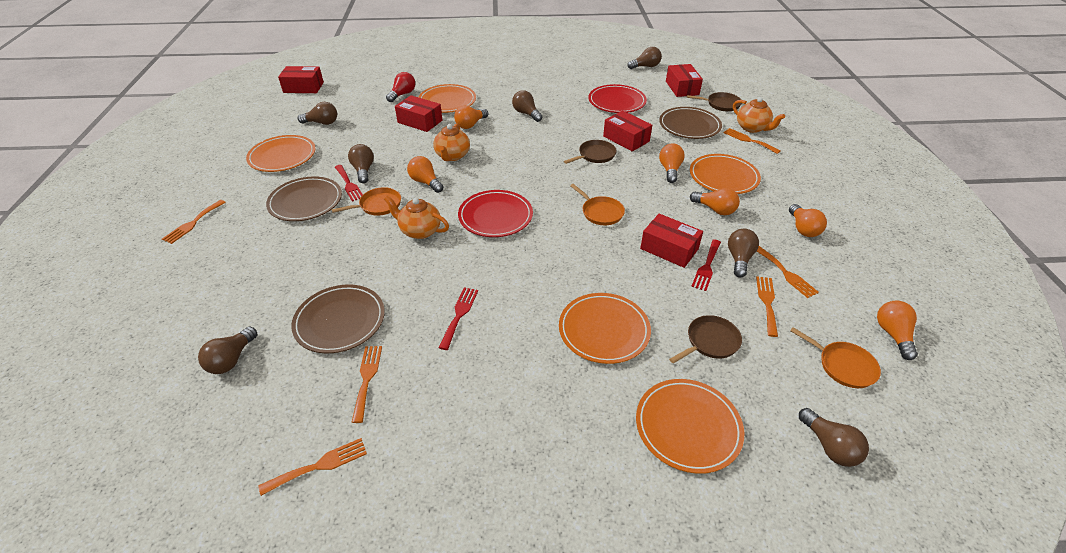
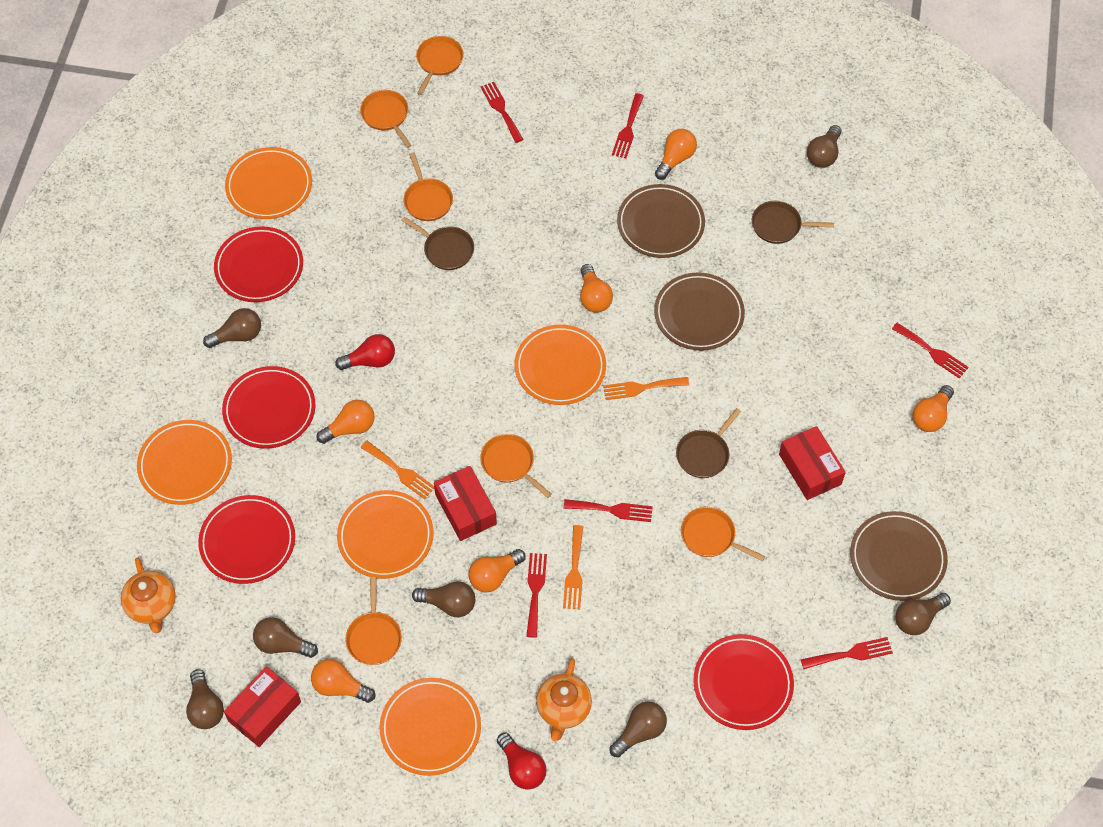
orange fork: [162,200,226,244] [258,438,367,496] [352,346,382,423] [723,128,780,154] [756,276,778,337] [757,246,819,298] = 6 -> [361,441,435,499] [563,525,583,610] [603,377,689,400] = 3
orange pan: [332,187,401,216] [570,184,625,225] [790,327,881,388] = 3 -> [345,577,402,665] [360,90,412,148] [404,152,453,221] [416,36,464,95] [480,434,552,498] [681,507,765,561] = 6
orange teapot: [384,196,449,239] [433,124,470,161] [733,97,785,133] = 3 -> [121,557,176,633] [536,658,592,741] = 2
red box: [278,66,324,93] [395,95,442,132] [603,111,652,151] [640,214,703,268] [666,64,703,97] = 5 -> [224,666,301,747] [434,466,497,541] [779,426,846,500] = 3
red fork: [335,165,363,202] [439,287,478,350] [691,239,721,291] = 3 -> [480,82,524,143] [526,553,547,638] [564,499,653,522] [612,93,644,158] [801,637,893,669] [892,323,969,379] = 6
red light bulb: [386,72,415,102] = 1 -> [335,334,395,370] [497,732,546,790] = 2
red plate: [458,190,533,237] [588,84,647,113] = 2 -> [198,495,295,584] [214,226,303,302] [222,366,315,449] [693,634,794,730] = 4

